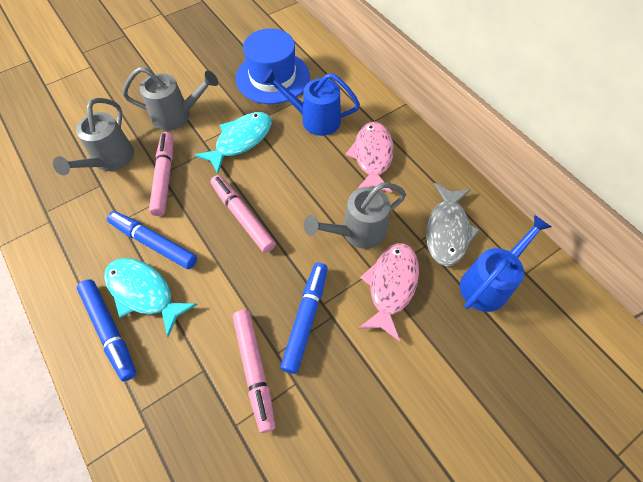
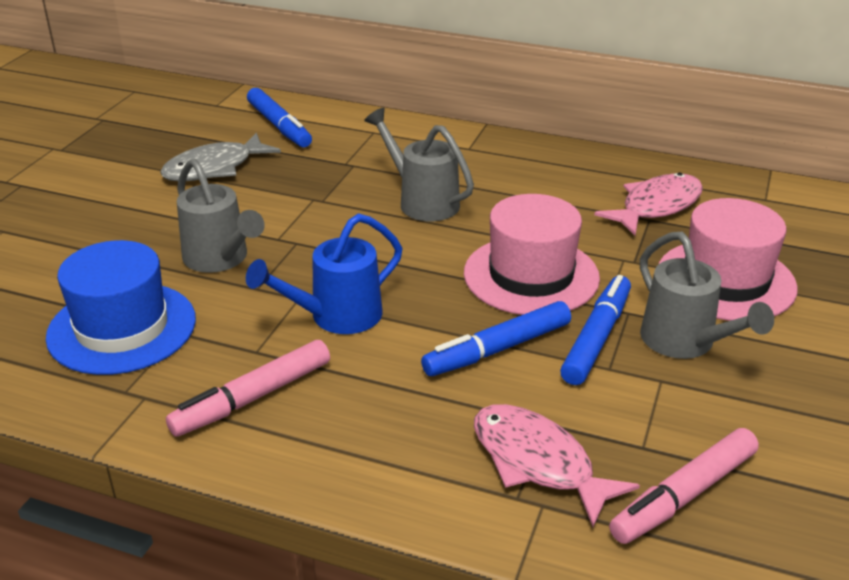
blue watering can: [262,69,360,136] [460,215,552,312] = 2 -> [246,213,402,334] = 1
pink hat: none = 0 -> [464,194,600,315] [658,198,798,321] = 2
pink marker: [149,132,173,216] [211,175,276,253] [233,310,276,433] = 3 -> [166,340,330,437] [609,428,759,544] = 2
turquoise fish: [104,258,198,337] [195,112,272,174] = 2 -> none = 0

